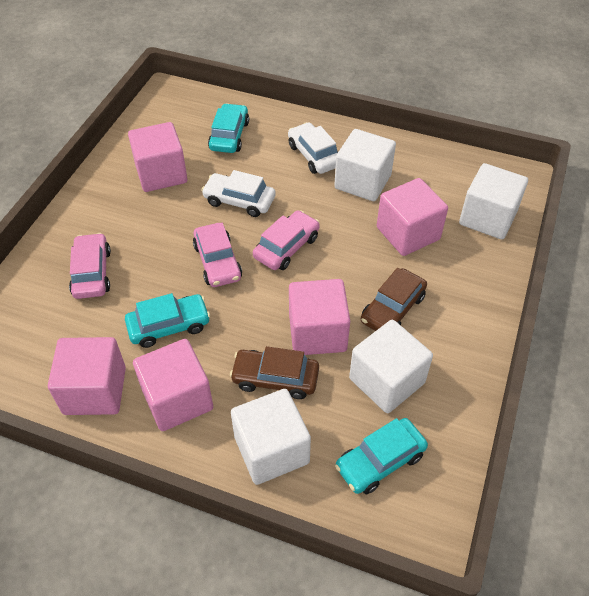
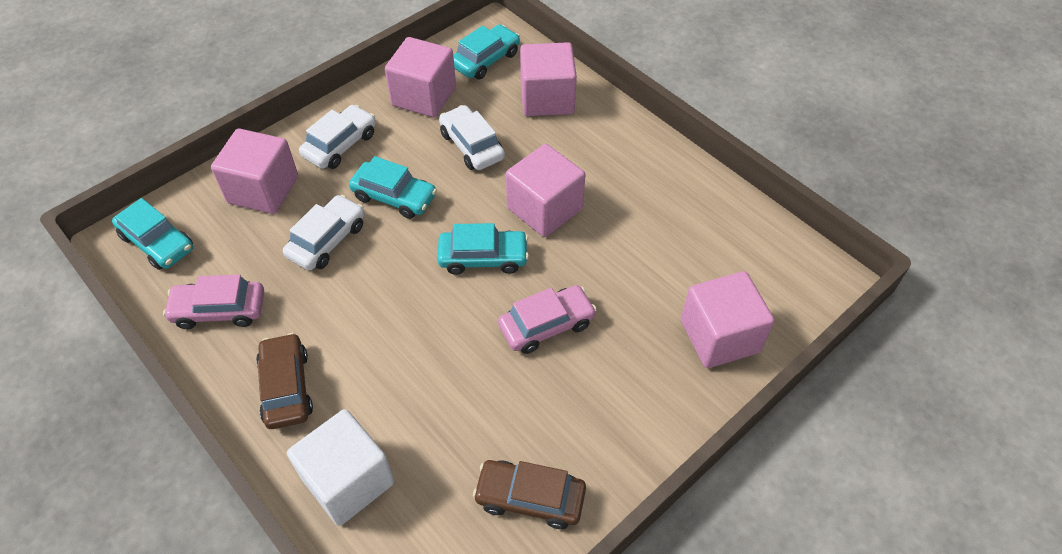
pink car: [69,233,111,299] [193,223,242,287] [253,210,320,270] = 3 -> [163,275,264,329] [498,285,597,354] = 2
turquoise car: [125,293,210,348] [208,103,249,153] [335,418,428,494] = 3 -> [112,198,193,270] [349,156,437,219] [438,223,529,275] [453,24,520,80] = 4
white car: [201,170,276,217] [288,122,338,174] = 2 -> [283,195,365,271] [299,105,376,169] [439,105,505,170] = 3
white cube: [231,389,311,485] [334,129,396,201] [349,320,433,413] [459,163,528,239] = 4 -> [287,409,395,526] = 1

